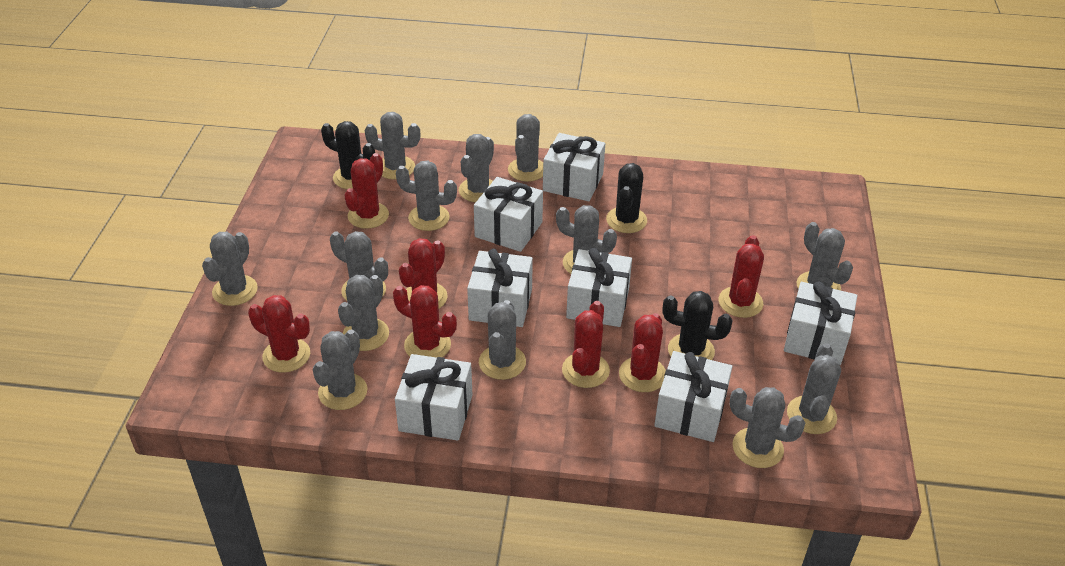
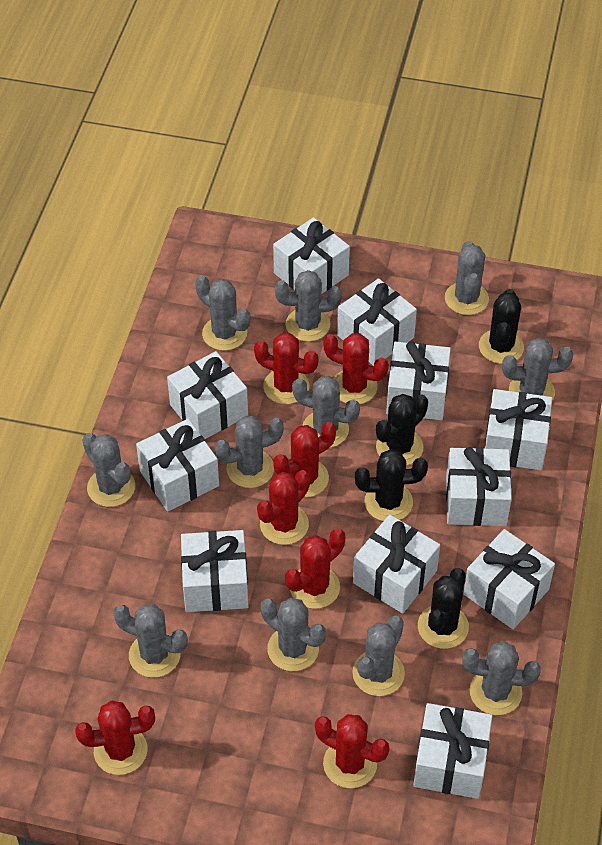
black cactus: [321,121,375,189] [606,163,647,233] [663,291,732,360] = 3 -> [355,449,428,521] [376,394,428,466] [418,568,469,649] [479,289,524,364] = 4
grey cactus: [202,232,258,306] [313,329,368,410] [330,231,388,301] [338,275,389,351] [365,112,420,180] [396,160,457,231] [459,134,494,202] [479,300,526,380] [508,114,543,182] [556,205,617,274] [729,387,805,468] [787,343,841,434] [797,222,853,291] = 13 -> [82,433,135,507] [113,604,188,678] [195,276,250,351] [214,416,284,488] [261,598,326,671] [275,270,342,342] [292,376,360,448] [352,616,405,696] [445,241,489,315] [462,641,541,715] [502,338,573,401] = 11
white gift: [395,354,472,441] [467,249,533,327] [474,177,543,252] [543,133,605,201] [566,248,632,327] [654,351,732,442] [784,281,857,365] = 7 -> [136,419,219,512] [167,351,248,439] [181,530,248,612] [273,217,350,293] [337,278,417,366] [353,515,440,614] [386,341,451,420] [413,703,492,799] [446,447,512,526] [463,529,555,629] [485,389,552,470] = 11

